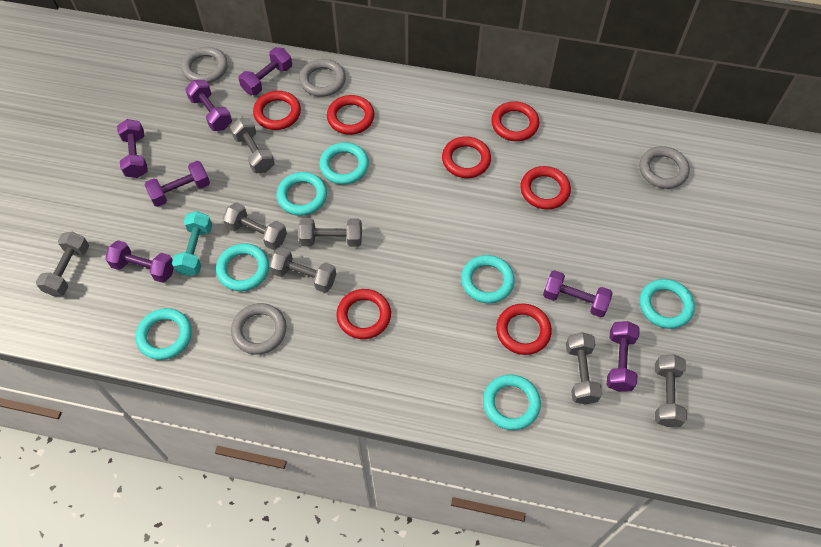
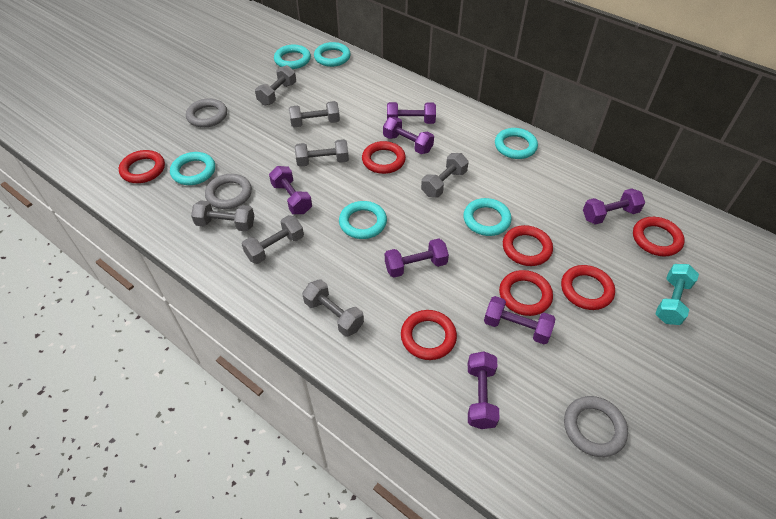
grey ring: [181,47,228,83] [231,303,287,354] [299,59,346,97] [639,146,690,189] = 4 -> [186,98,227,127] [205,174,252,209] [564,396,628,457] = 3
turquoise ring: [136,308,192,360] [216,243,269,291] [277,172,327,216] [319,142,369,185] [461,255,515,303] [483,374,541,430] [640,279,695,329] = 7 -> [170,152,215,185] [274,45,311,69] [314,42,351,67] [339,201,387,239] [463,198,512,236] [495,128,538,159] = 6

